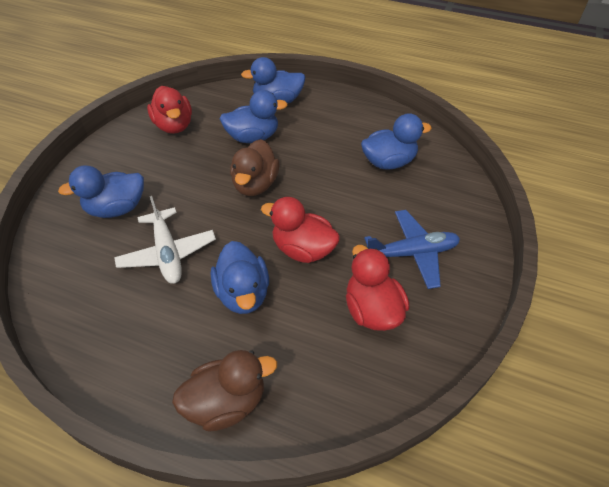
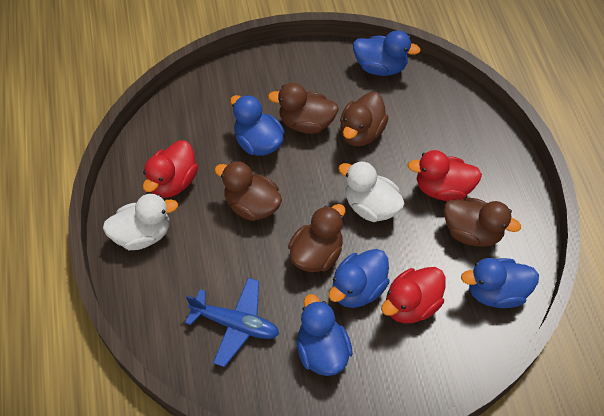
brown duck: [172,350,277,432] [230,139,279,196] = 2 -> [215,161,282,221] [268,83,339,134] [288,204,345,272] [340,92,388,146] [444,198,521,247] = 5
white duck: none = 0 -> [103,194,178,250] [338,161,405,222] = 2
white plane: [114,196,216,284] = 1 -> none = 0

